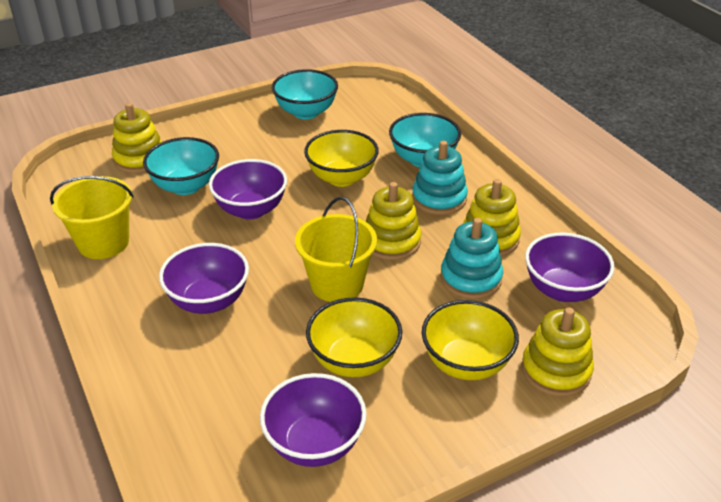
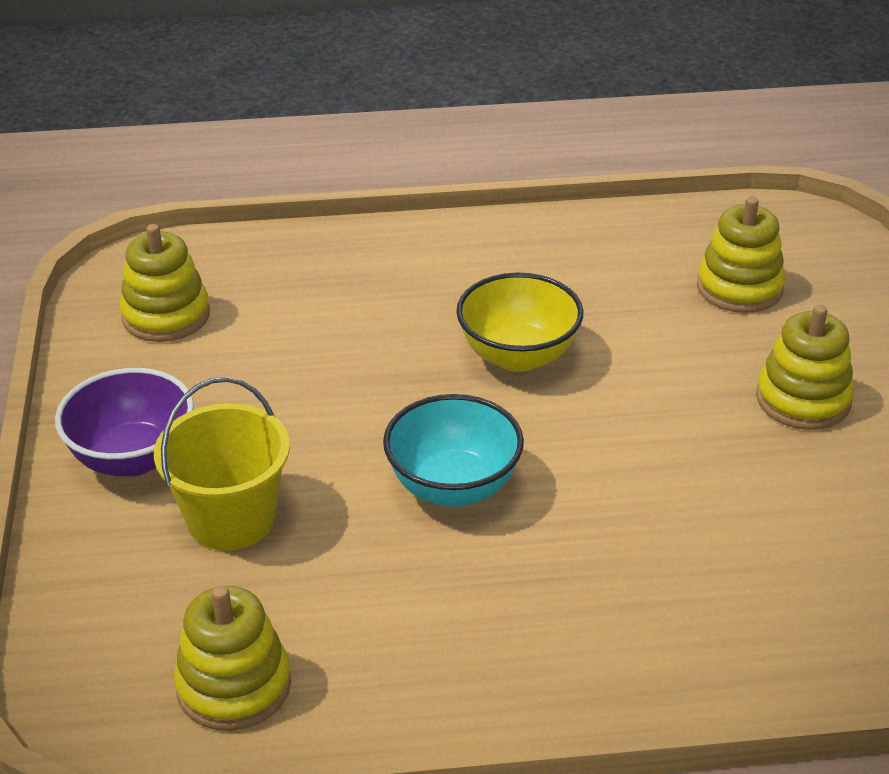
purple bowl: [159,243,249,314] [209,159,287,220] [260,373,367,467] [525,233,615,302] = 4 -> [55,368,194,477] = 1
turquoise bowl: [143,137,219,195] [272,69,338,119] [389,113,461,167] = 3 -> [383,394,524,507] = 1
turquoise stacking toy: [412,141,468,215] [440,218,503,299] = 2 -> none = 0
yellow bowl: [304,130,379,187] [306,297,402,377] [422,300,519,380] = 3 -> [456,272,583,372] = 1
yellow bucket: [50,176,134,259] [295,197,377,302] = 2 -> [154,377,290,551] = 1

